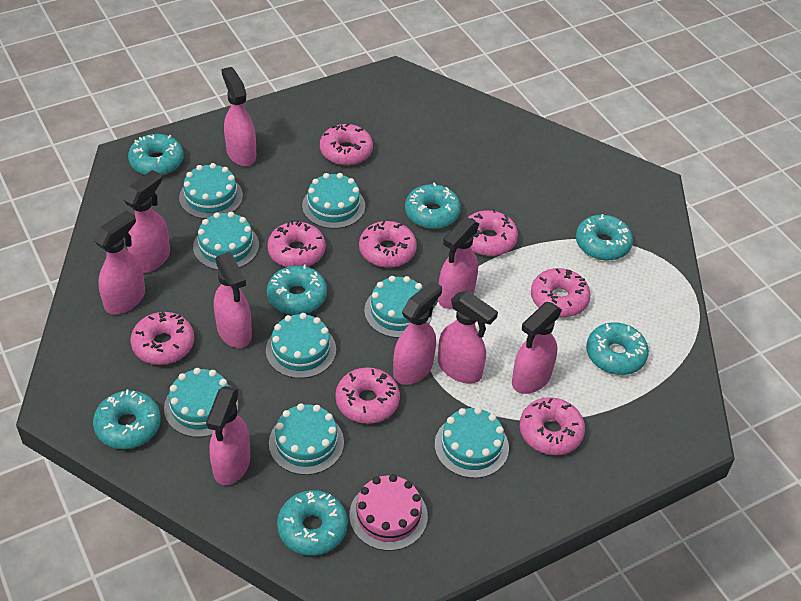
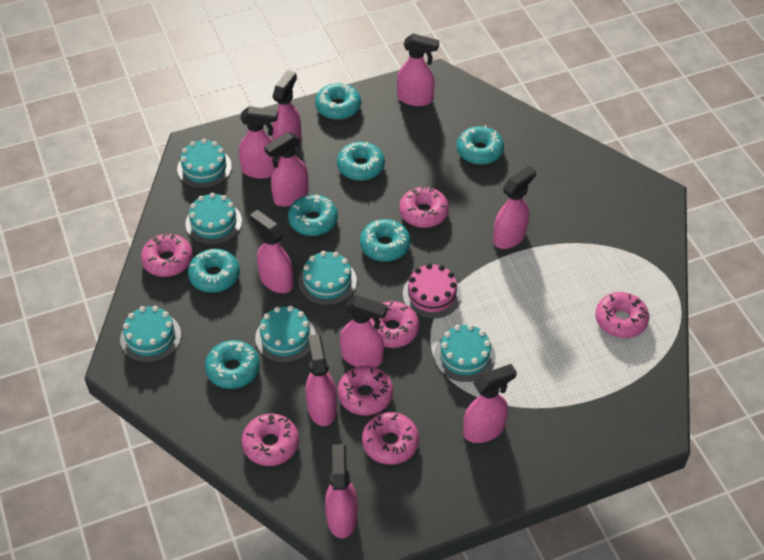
pink donut: [131,312,194,365] [267,220,326,267] [320,123,373,165] [335,367,400,424] [359,221,417,268] [468,209,518,256] [520,397,585,455] [531,268,590,317] = 8 -> [141,233,193,277] [242,414,299,466] [338,366,393,416] [362,412,419,465] [370,301,419,348] [399,186,449,228] [595,292,649,338] = 7
pink spray bottle: [94,210,145,314] [123,170,170,273] [206,386,251,485] [214,252,252,348] [221,67,256,166] [393,280,442,385] [438,217,479,309] [438,291,498,384] [512,302,562,394] = 9 -> [239,106,279,179] [250,210,294,293] [264,132,308,207] [272,70,301,150] [306,334,337,426] [325,444,358,538] [340,295,388,367] [397,34,439,106] [463,364,517,443] [493,166,536,249] = 10
turquoise cake: [164,368,238,437] [179,163,243,219] [193,212,259,270] [266,313,336,378] [269,403,344,475] [302,173,365,229] [364,276,432,338] [435,407,509,478] = 8 -> [120,306,181,363] [177,139,232,188] [186,193,242,245] [255,306,316,363] [298,251,357,305] [434,324,496,382] = 6

